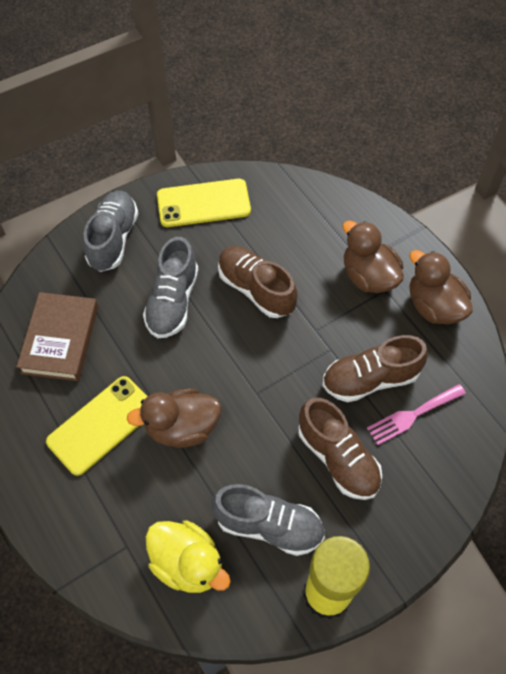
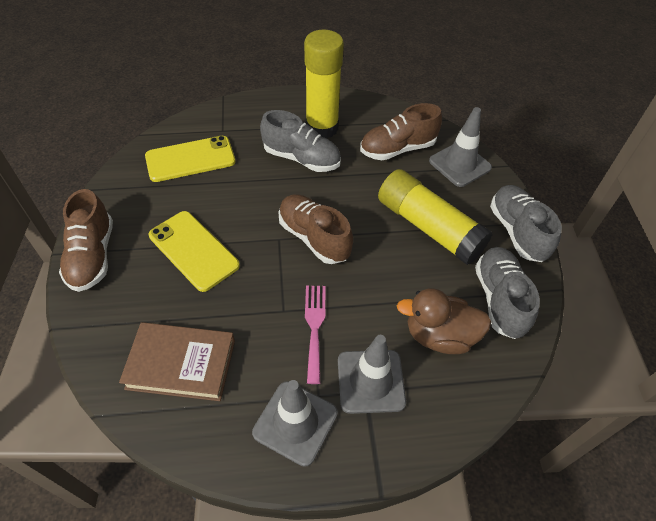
brown duck: [127,388,221,448] [343,221,404,293] [409,250,473,325] = 3 -> [397,288,491,354] = 1
grey traffic cone: none = 0 -> [252,380,338,467] [338,335,406,414] [429,107,492,187] = 3
yellow duck: [146,520,231,593] = 1 -> none = 0
yellow glue stick: [303,536,370,619] = 1 -> [304,30,344,139] [378,169,493,265] = 2

